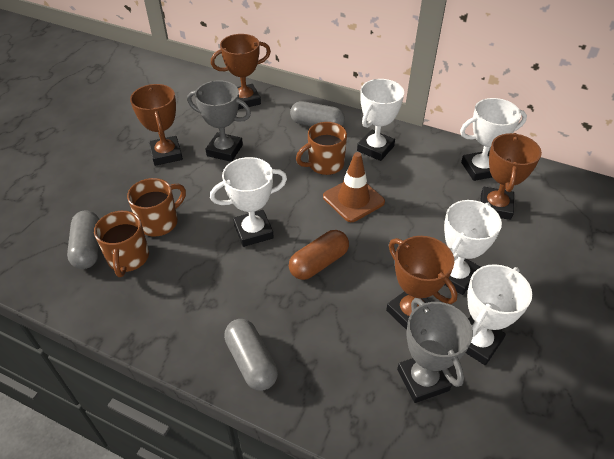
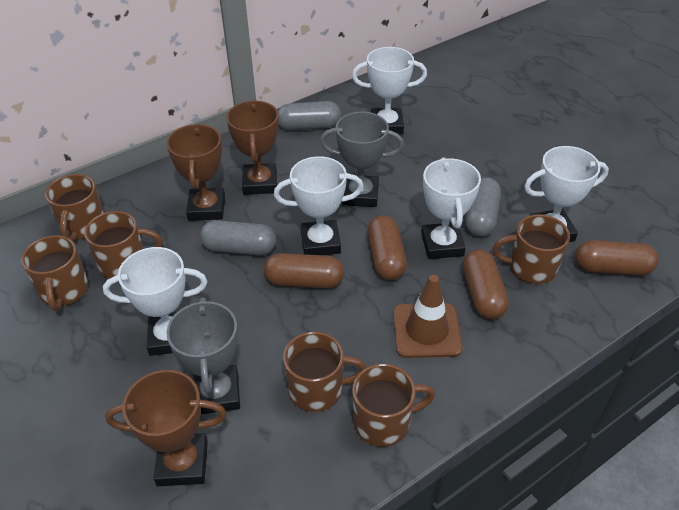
brown capsule: [289,230,349,280] = 1 -> [264,253,344,289] [368,215,407,280] [463,250,509,319] [575,240,659,276] = 4
brown mug: [94,211,149,277] [127,178,186,236] [296,122,347,175] = 3 -> [21,235,88,311] [45,174,104,241] [84,211,162,279] [283,332,367,412] [352,363,435,447] [492,214,570,284] = 6
brown trophy: [130,84,183,166] [211,34,271,110] [386,236,457,330] [480,133,542,220] = 4 -> [105,370,227,486] [166,124,225,221] [226,100,279,195] = 3

